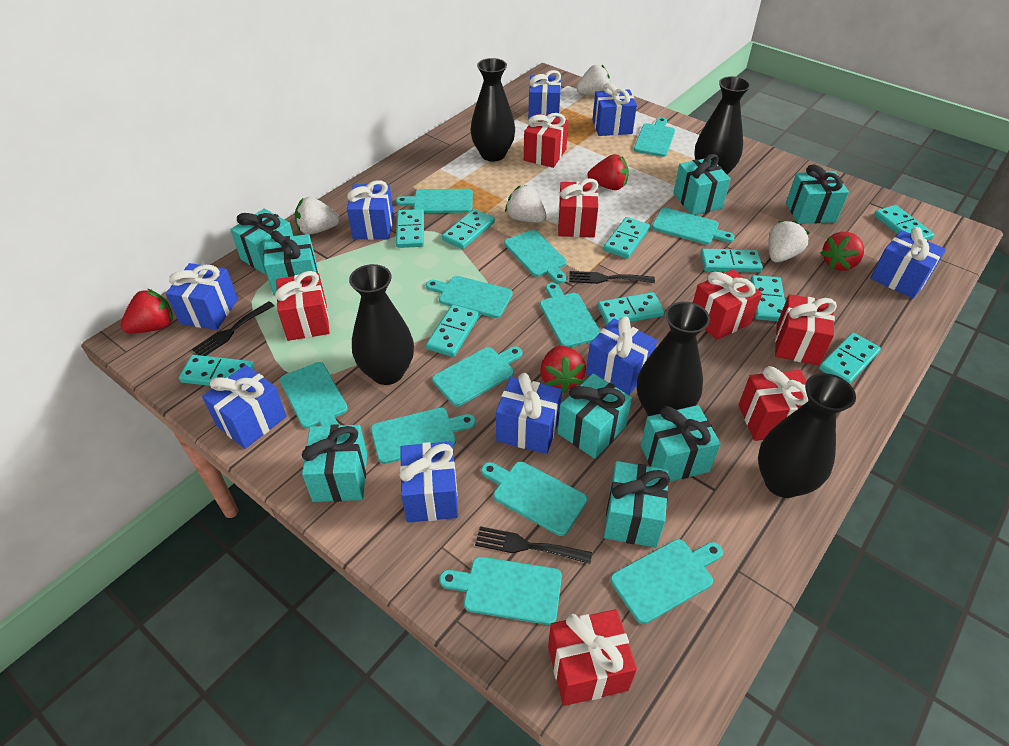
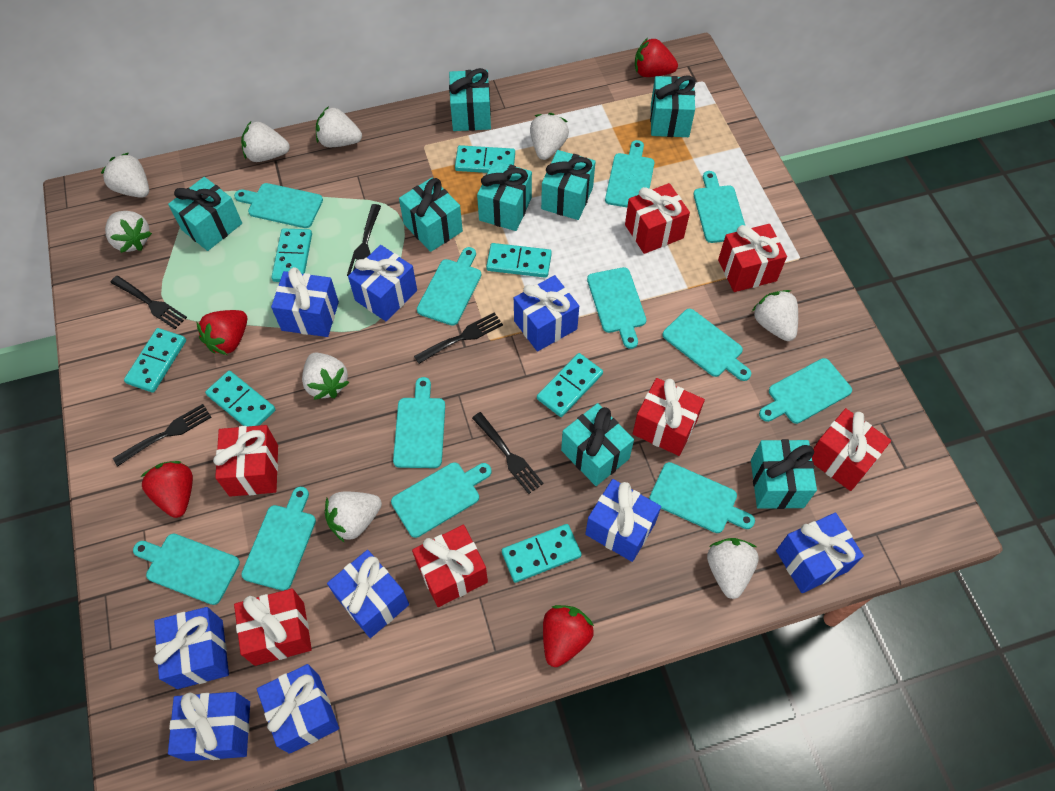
black fork: [192,301,274,356] [475,526,592,564] [569,271,655,284] = 3 -> [110,276,187,329] [113,404,212,467] [347,204,381,276] [414,312,503,364] [472,412,544,494] = 5
black vase: [349,264,414,385] [470,58,515,162] [637,302,710,416] [694,76,751,175] [758,373,856,498] = 5 -> none = 0
turquoise domino: [179,355,254,386] [396,209,424,248] [426,305,479,357] [442,209,495,249] [597,292,665,325] [603,217,650,259] [701,249,763,272] [750,275,785,321] [819,333,881,384] [874,205,934,241] = 10 -> [124,328,186,393] [205,371,276,426] [271,228,312,282] [455,145,515,173] [486,243,552,278] [502,524,582,583] [537,353,603,417] = 7
white strawberry: [295,197,340,235] [505,185,547,223] [576,65,610,96] [769,220,810,262] = 4 -> [101,153,149,198] [105,211,152,253] [241,121,290,162] [302,353,350,400] [316,106,362,147] [325,492,382,543] [530,113,569,160] [707,538,759,599] [752,290,798,341] = 9

